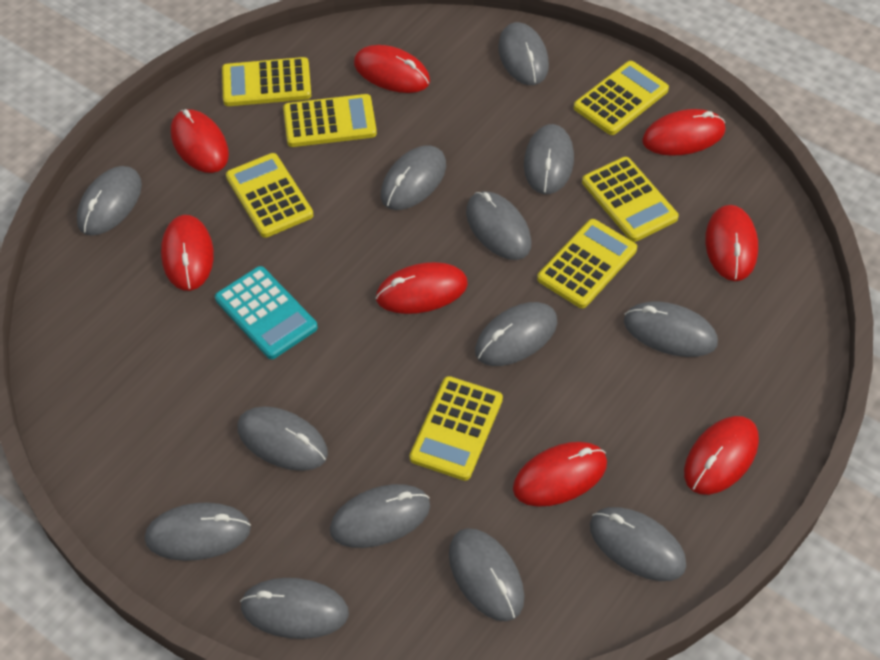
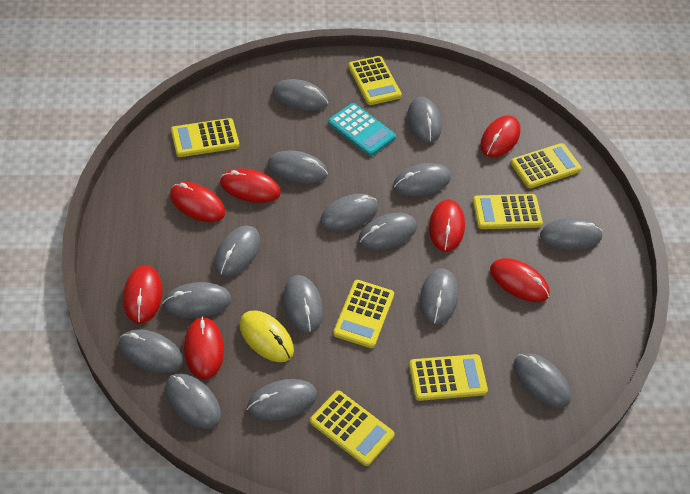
grey mouse: [77,166,142,236] [145,502,251,561] [237,406,328,471] [240,578,349,639] [330,484,430,548] [381,145,446,210] [449,528,524,621] [466,191,532,260] [475,302,557,366] [498,22,549,85] [524,124,574,194] [590,507,686,581] [624,301,718,357] = 13 -> [119,329,184,373] [162,282,232,318] [165,373,221,429] [214,225,260,277] [247,379,317,421] [268,150,328,184] [272,79,328,111] [283,275,323,333] [320,194,378,231] [358,213,417,250] [393,163,451,196] [407,97,442,143] [420,268,458,325] [513,353,571,408] [540,218,603,250] = 15
red mouse: [161,215,214,291] [171,109,229,173] [354,45,430,93] [376,262,468,314] [513,442,607,507] [642,109,726,156] [684,416,759,495] [705,205,758,281] = 8 -> [123,265,162,324] [170,182,225,222] [184,317,224,379] [220,168,281,203] [429,200,465,252] [480,115,521,157] [490,258,550,302] = 7
yellow mouse: none = 0 -> [239,310,294,362] = 1

